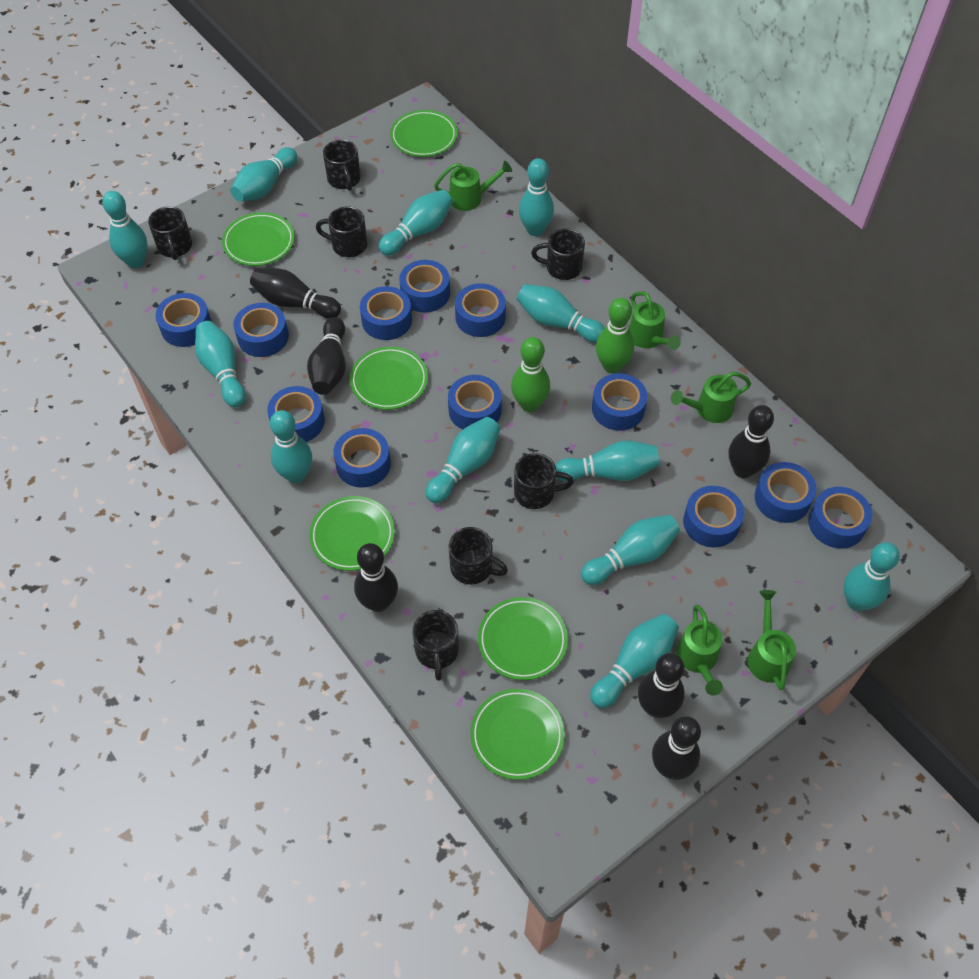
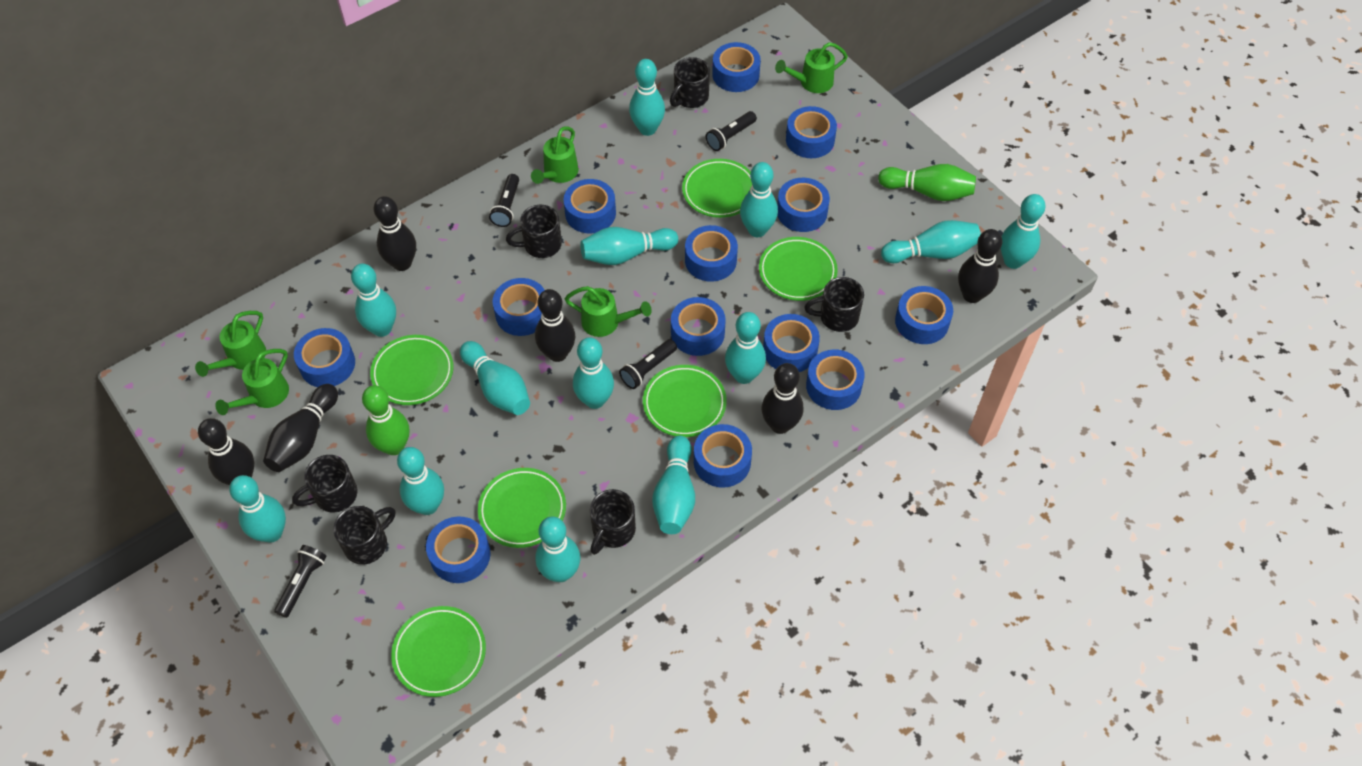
black flashlight: none = 0 -> [274,545,327,618] [489,174,519,227] [619,339,677,389] [706,111,757,151] = 4
black mug: [148,206,192,260] [316,206,367,257] [323,140,361,191] [412,610,459,681] [449,527,508,585] [514,453,574,509] [531,229,585,280] = 7 -> [292,455,358,513] [333,506,395,565] [506,205,562,258] [590,489,636,555] [670,57,710,108] [804,277,864,332] = 6
blue tape: [156,293,211,347] [233,303,289,357] [267,386,325,442] [333,428,391,488] [360,286,412,340] [399,260,450,313] [448,375,502,430] [455,283,506,337] [592,373,647,431] [683,486,744,547] [755,462,817,523] [808,487,872,549] = 12 -> [294,328,355,387] [426,517,491,583] [493,278,545,336] [564,179,616,234] [671,297,726,356] [685,225,738,282] [694,424,752,488] [712,42,761,92] [763,314,820,372] [777,178,830,232] [786,106,837,158] [806,349,865,410] [895,286,953,344] = 13
turquoise bowling pin: [102,191,147,268] [195,321,246,408] [230,147,297,202] [270,410,312,483] [379,190,453,256] [425,417,500,503] [517,284,605,343] [519,158,554,236] [555,440,659,482] [581,515,680,585] [590,614,679,708] [844,542,900,611] = 12 -> [229,475,286,543] [351,264,396,337] [397,447,444,515] [460,341,530,415] [535,516,580,582] [573,337,614,409] [580,227,678,265] [629,59,665,136] [652,436,695,534] [725,312,766,384] [740,162,778,237] [881,220,981,263] [1001,194,1046,269] = 13

